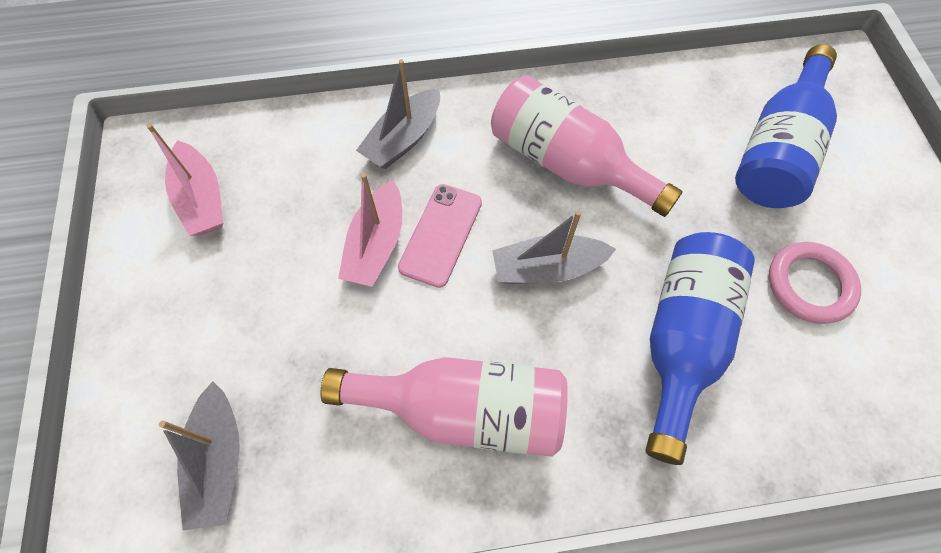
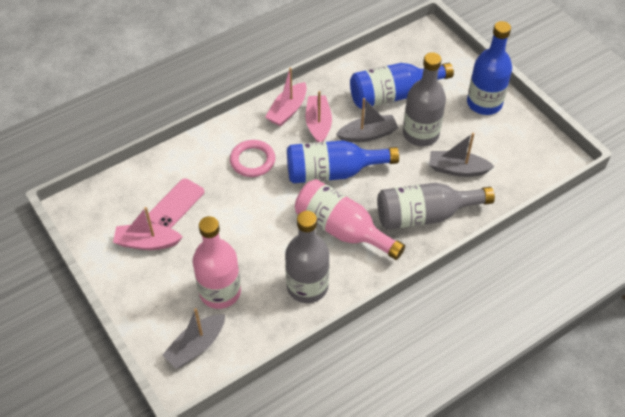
blue bottle: [645,232,755,465] [735,44,837,208] = 2 -> [287,140,399,183] [350,63,454,109] [467,21,512,115] = 3
grey bottle: none = 0 -> [285,211,329,303] [377,183,495,230] [403,52,446,146] = 3
pink boat: [146,124,223,236] [338,173,402,287] = 2 -> [113,207,182,250] [265,68,307,127] [306,91,332,142] = 3

